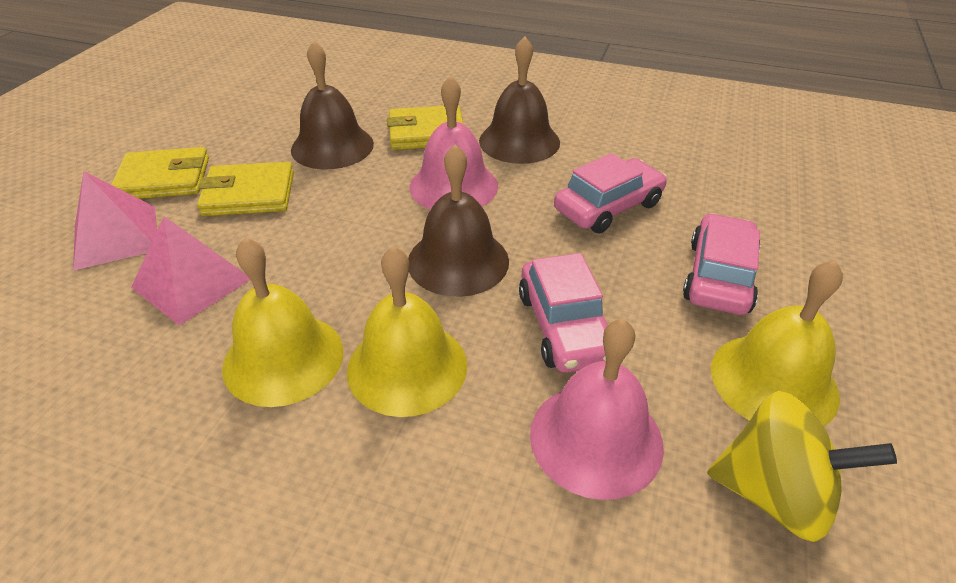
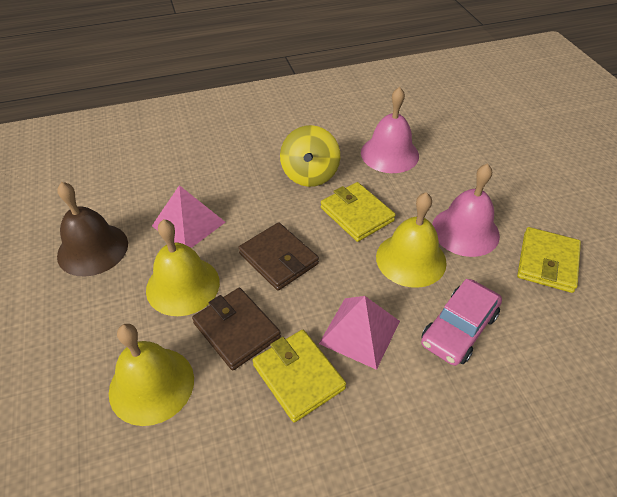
brown bell: [291,41,374,169] [408,145,509,297] [479,36,560,164] = 3 -> [57,182,128,277] = 1
brown wallet: none = 0 -> [192,288,281,370] [239,222,319,291] = 2
pink car: [519,253,608,373] [554,153,667,234] [683,213,761,315] = 3 -> [421,279,502,366] = 1

